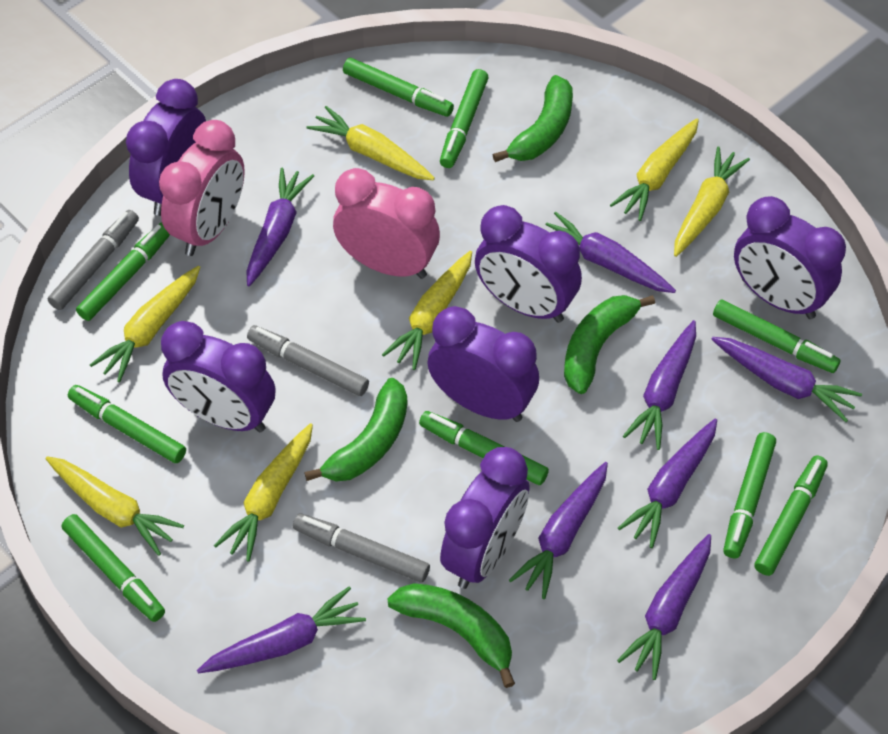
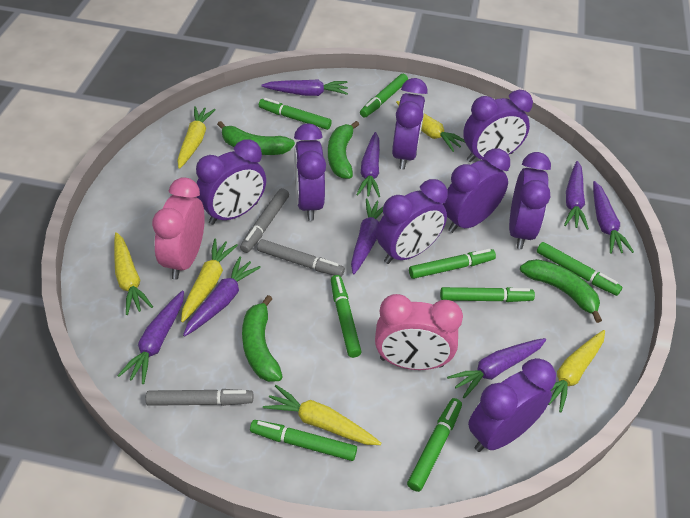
green marker: [62,514,165,622] [68,385,186,463] [76,222,170,321] [343,58,454,117] [419,411,549,485] [440,69,489,168] [713,300,840,373] [723,432,776,558] [755,455,828,576] = 9 -> [250,420,357,461] [259,98,332,130] [331,275,362,358] [360,74,408,118] [407,398,462,492] [409,249,496,279] [440,287,535,302] [537,242,622,296] = 8
purple clock: [126,79,206,216] [161,321,275,432] [428,306,539,422] [440,447,529,589] [475,205,582,323] [734,196,846,319] = 6 -> [196,140,266,225] [294,123,326,221] [376,179,448,264] [392,78,428,170] [443,149,510,233] [463,90,533,162] [468,358,556,452] [509,152,551,249] = 8
yellow carrot: [45,456,184,556] [90,266,200,382] [214,423,313,562] [307,106,435,180] [382,251,472,370] [610,118,699,221] [674,147,750,257] = 7 -> [114,232,153,315] [177,106,215,169] [181,239,238,322] [263,385,381,445] [396,101,465,152] [548,330,605,413] = 6

